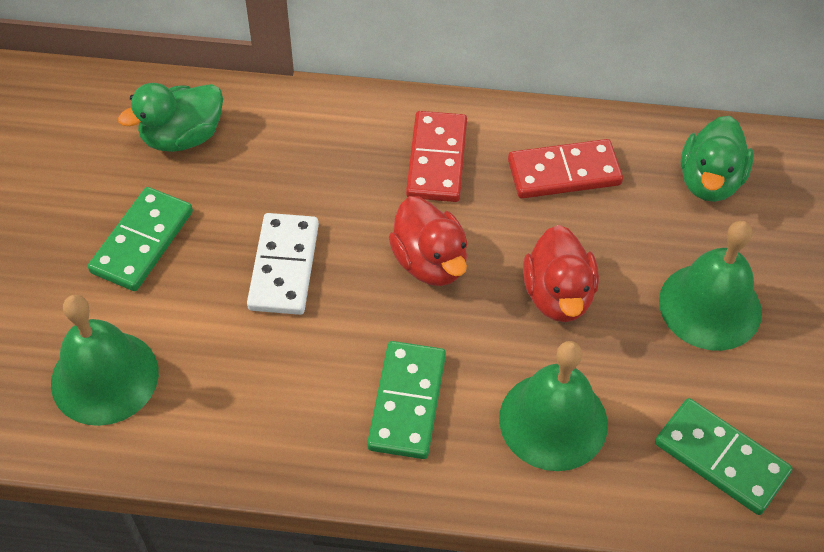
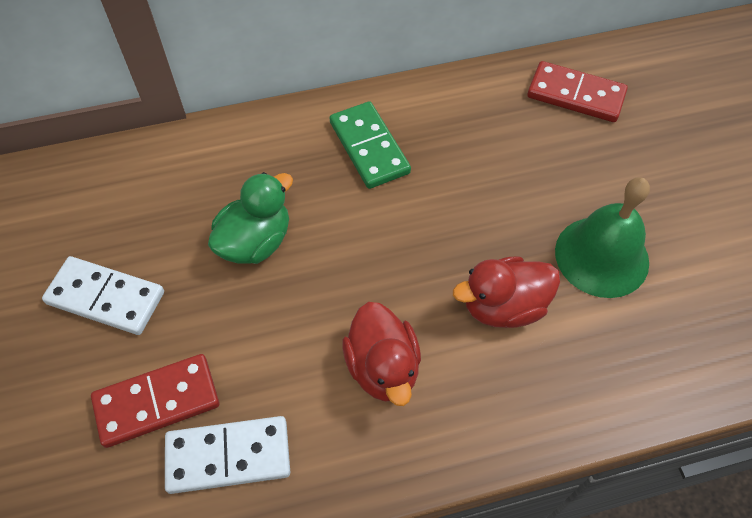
green bell: [51,295,159,426] [499,341,608,471] [659,221,762,351] = 3 -> [555,177,650,298] = 1
green domino: [88,187,193,291] [367,341,446,459] [655,398,793,515] = 3 -> [329,101,411,189] = 1
green duck: [118,83,223,152] [681,116,754,202] = 2 -> [208,172,293,264] = 1
white domino: [247,213,319,315] = 1 -> [42,256,164,335] [165,416,290,494] = 2

